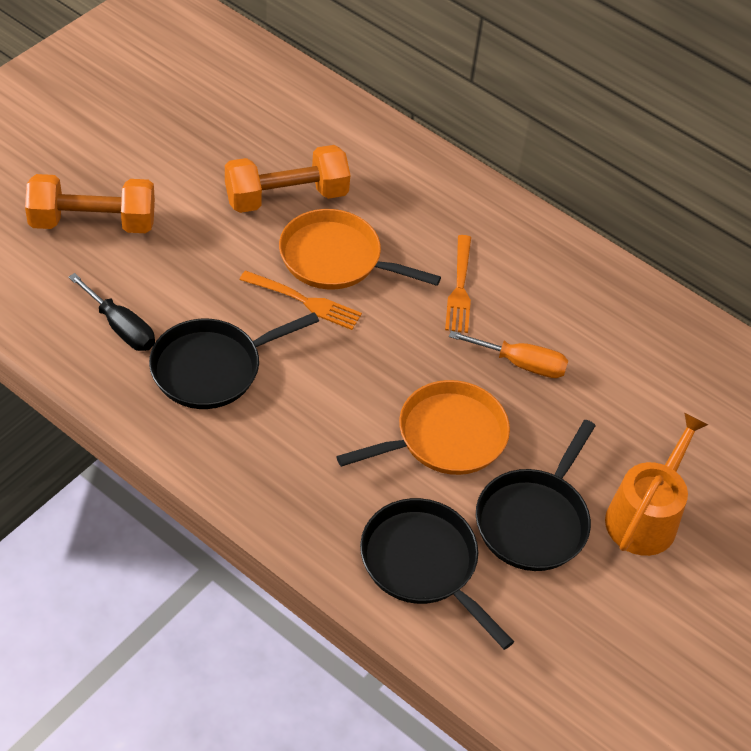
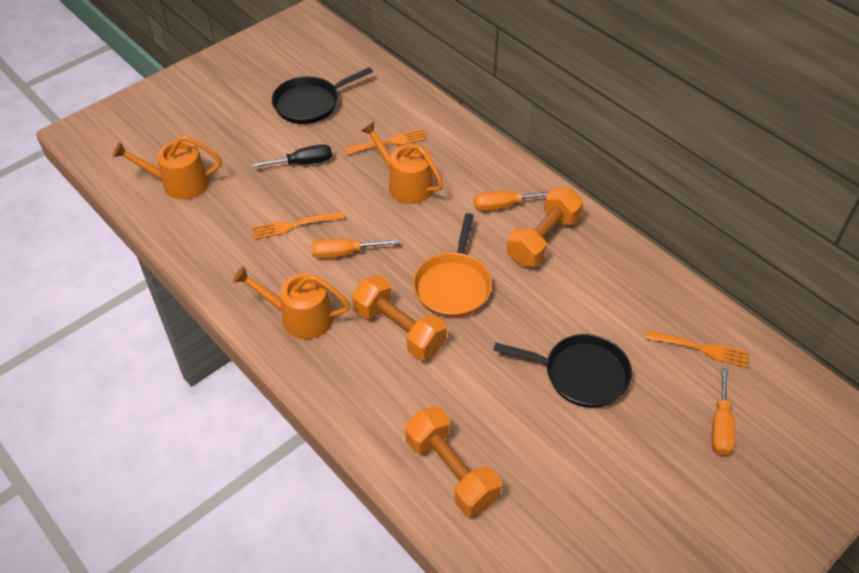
black pan: [149,312,319,409] [360,498,514,650] [476,420,596,571] = 3 -> [272,67,373,124] [493,334,632,408] = 2
orange dumbbell: [25,174,155,233] [225,145,350,213] = 2 -> [352,275,447,360] [405,407,502,517] [507,188,583,267] = 3
orange fork: [239,270,362,330] [445,235,471,333] = 2 -> [252,211,344,240] [344,129,428,155] [646,330,749,368] = 3
orange pan: [279,209,441,289] [336,380,510,475] = 2 -> [413,213,492,318] = 1
orange screwdriver: [449,331,568,378] = 1 -> [311,238,399,259] [474,191,550,211] [712,367,735,455] = 3
orange watering can: [605,413,708,556] = 1 -> [113,136,222,200] [233,266,350,339] [361,122,443,204] = 3

